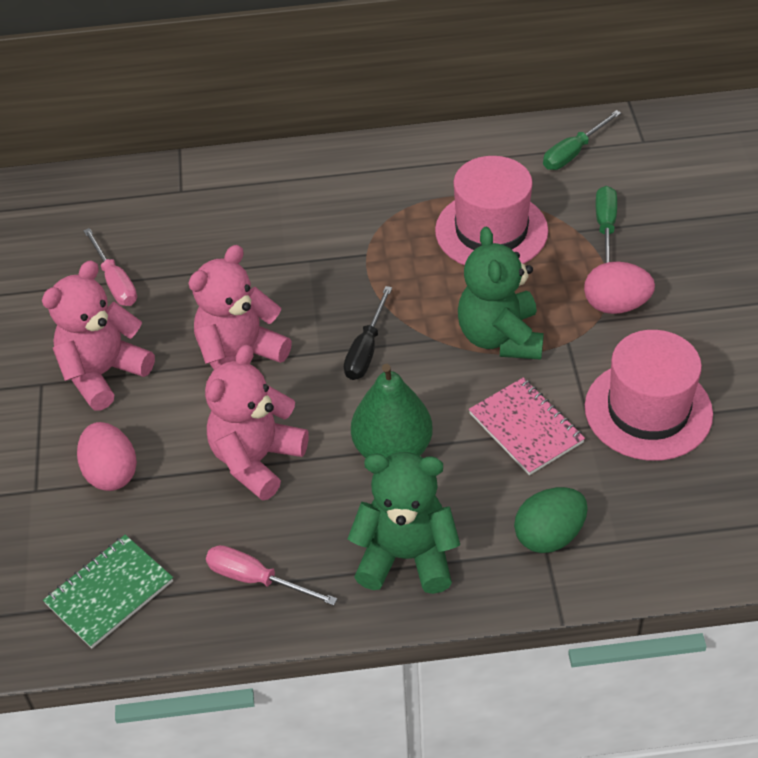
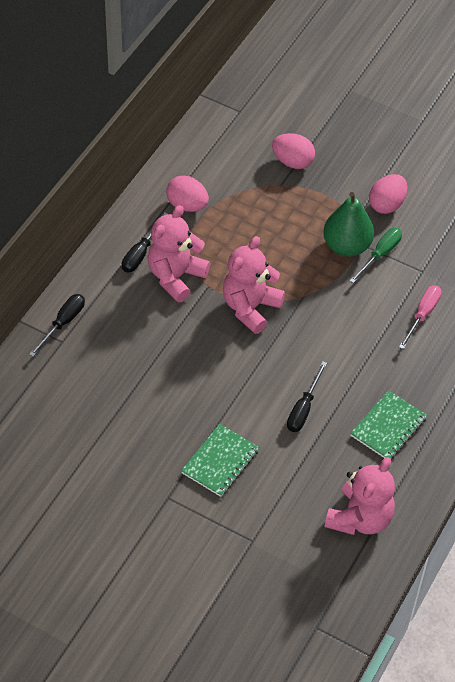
black screwdriver: [344,286,392,380] = 1 -> [29,294,85,357] [122,213,168,273] [287,362,327,432] = 3
green egg: [514,487,588,553] = 1 -> none = 0
green notebook: [43,535,173,648] = 1 -> [181,424,259,497] [350,390,427,459] = 2
green screwdriver: [543,110,621,170] [595,186,617,263] = 2 -> [350,228,402,283] = 1
green teddy bear: [348,452,460,594] [458,226,544,360] = 2 -> none = 0
pink egg: [77,422,137,491] [584,261,655,314] = 2 -> [166,176,209,212] [272,133,315,169] [369,174,407,214] = 3
pink hat: [435,156,548,265] [585,330,713,461] = 2 -> none = 0
pink notebook: [469,378,585,475] = 1 -> none = 0
pink screwdriver: [83,228,137,306] [206,545,337,606] = 2 -> [399,285,441,349] = 1

